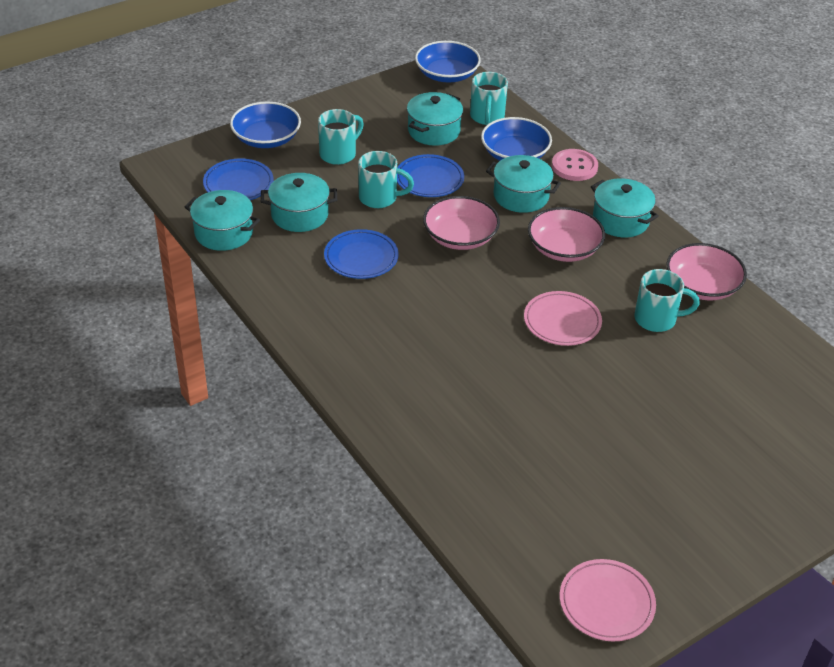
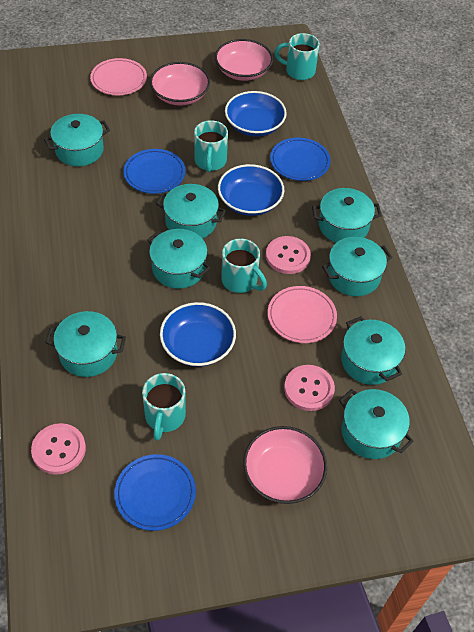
pink button: [552,149,598,181] = 1 -> [31,423,86,475] [266,236,311,274] [284,365,335,411] = 3
turquoise pot: [185,190,260,251] [261,173,337,232] [407,92,463,146] [486,155,561,213] [591,178,659,237] = 5 -> [44,114,110,166] [45,311,126,377] [147,229,211,289] [156,184,226,239] [312,188,382,243] [322,237,392,296] [339,389,414,459] [341,316,405,385] = 8

